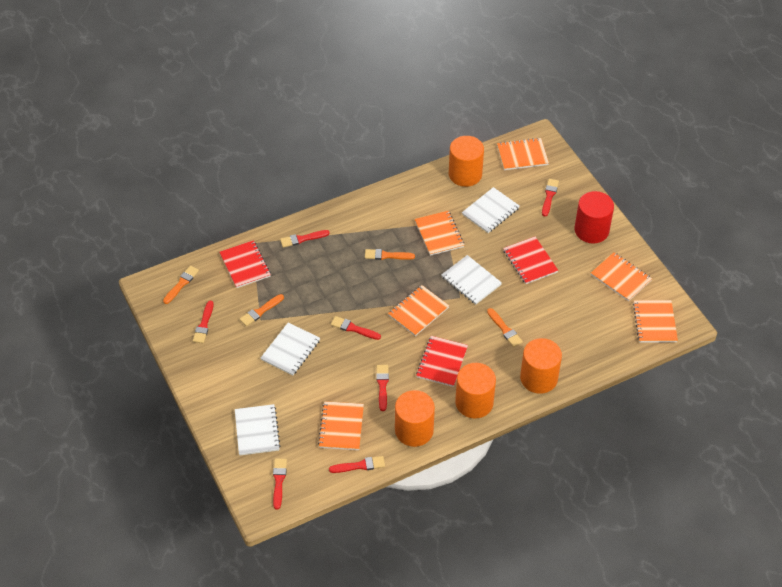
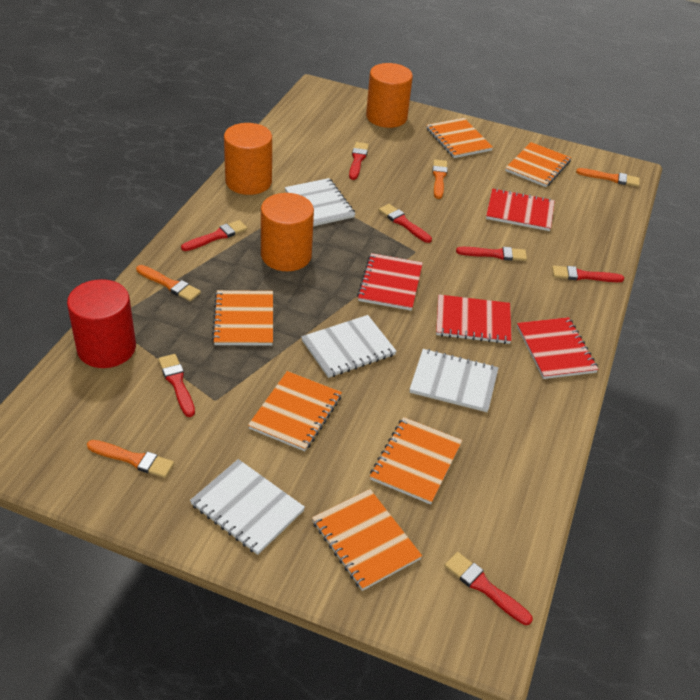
orange cylinder: [395,390,435,447] [449,136,484,187] [455,363,496,419] [520,338,562,394] = 4 -> [224,123,272,195] [261,193,314,271] [366,63,413,128] = 3
red notebook: [220,240,271,288] [416,336,468,387] [503,237,558,284] = 3 -> [357,253,423,311] [436,294,512,344] [486,188,555,231] [517,317,598,379] = 4

